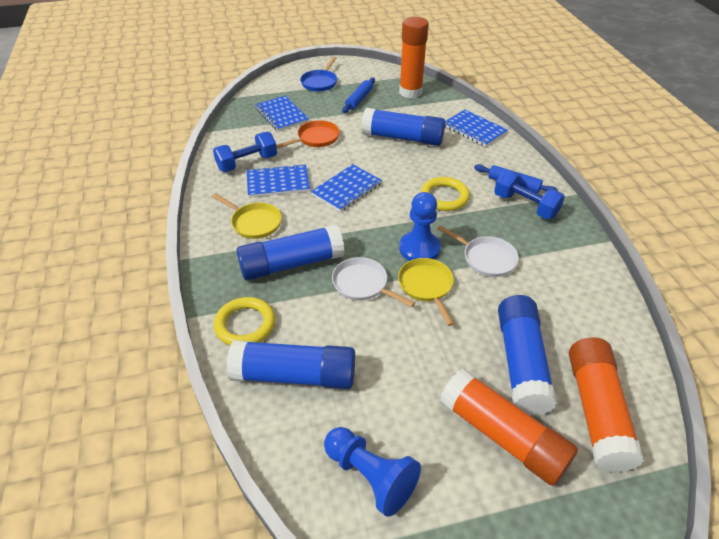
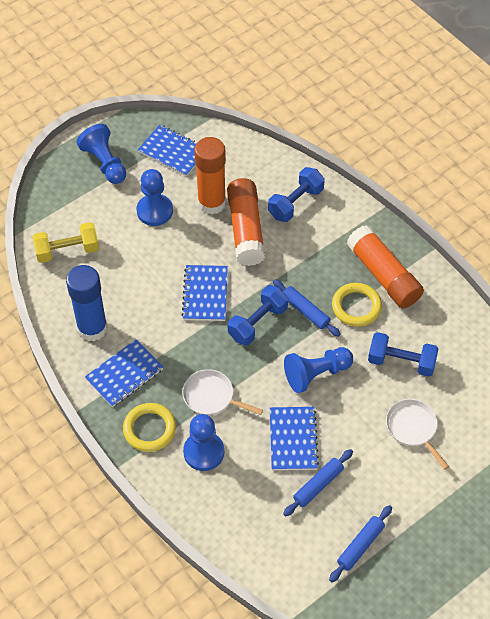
blue dumbbell: [213,132,277,172] [494,170,565,219] = 2 -> [228,285,288,346] [268,167,325,222] [368,332,439,377] = 3
blue glue stick: [226,340,355,389] [236,224,345,280] [361,108,445,146] [498,295,557,416] = 4 -> [66,265,108,341] = 1
blue pan: [300,57,337,92] = 1 -> none = 0
blue pawn: [324,427,421,517] [399,192,441,261] = 2 -> [76,124,126,184] [137,169,173,226] [183,414,224,471] [284,347,353,393] = 4
blue rolling pin: [342,78,375,113] [474,164,559,193] = 2 -> [273,279,340,337] [283,449,353,516] [329,505,392,582] = 3
orange pan: [276,120,340,149] = 1 -> none = 0
yellow dumbbell: none = 0 -> [32,222,99,263] = 1
yellow pan: [212,193,282,239] [398,258,454,326] = 2 -> none = 0

